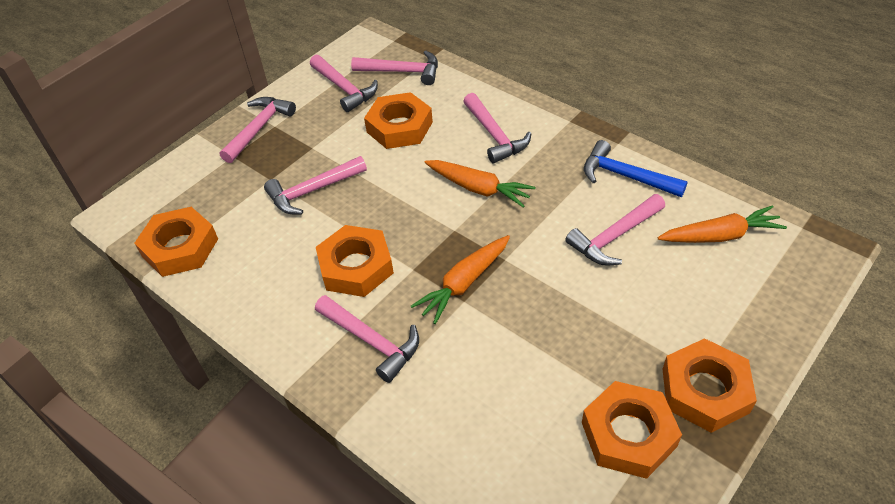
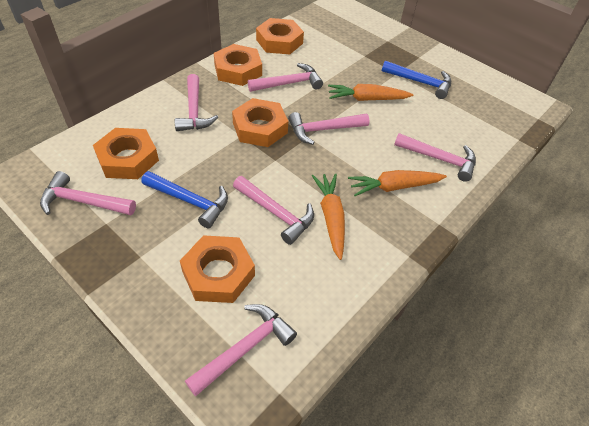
blue hammer: [584,140,688,197] = 1 -> [141,171,228,228] [382,60,451,99] = 2

